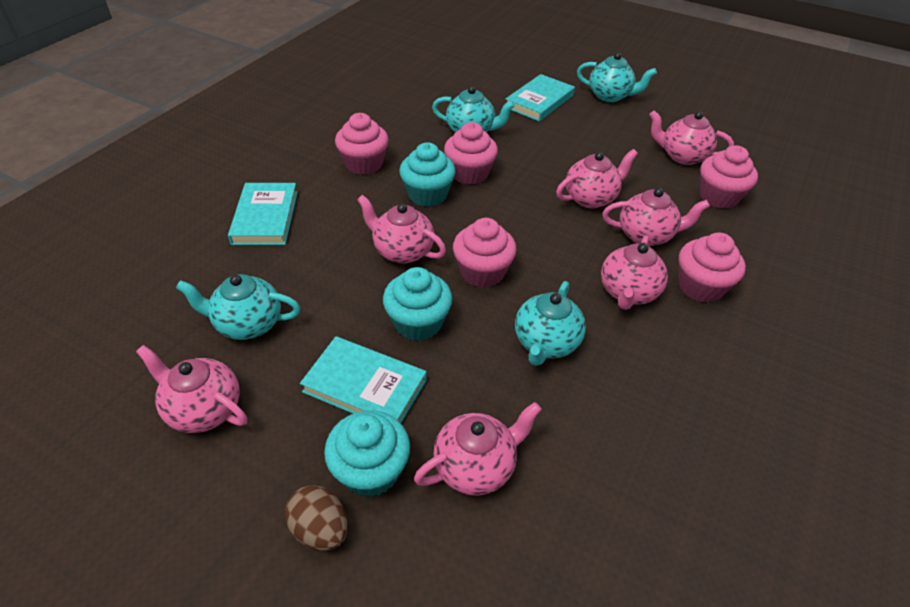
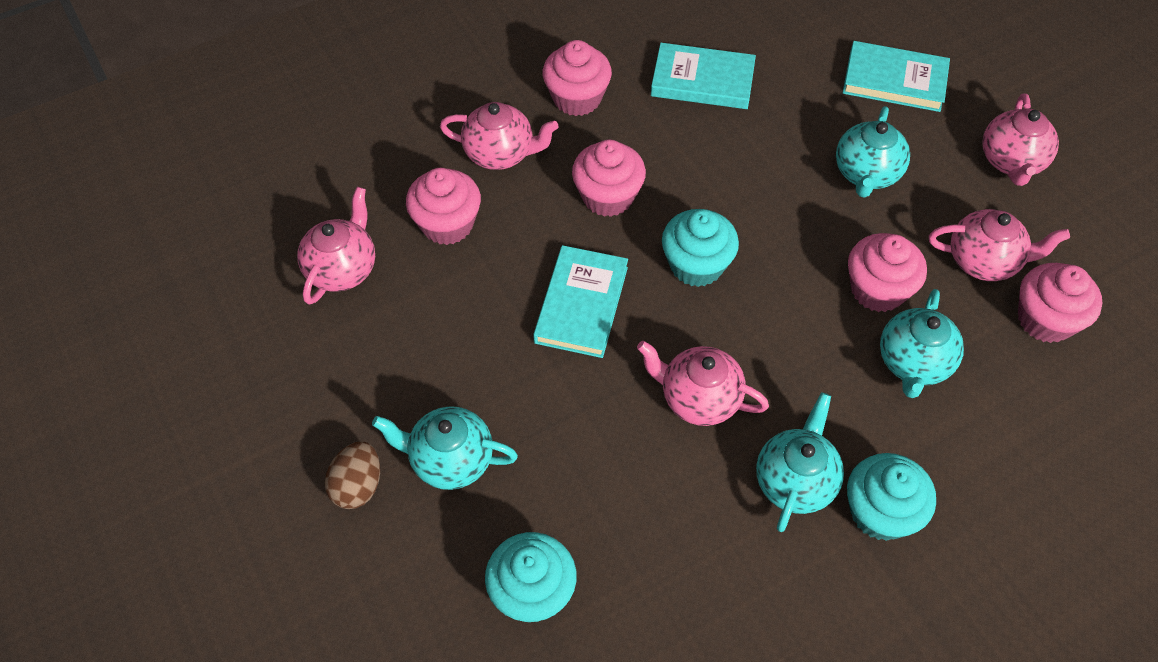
pink teapot: [136,345,247,433] [357,195,446,263] [414,402,542,496] [556,149,638,208] [601,235,668,310] [603,188,710,246] [649,111,734,165] = 7 -> [297,187,375,305] [440,102,559,170] [637,341,769,426] [929,209,1070,281] [982,93,1059,186] = 5

